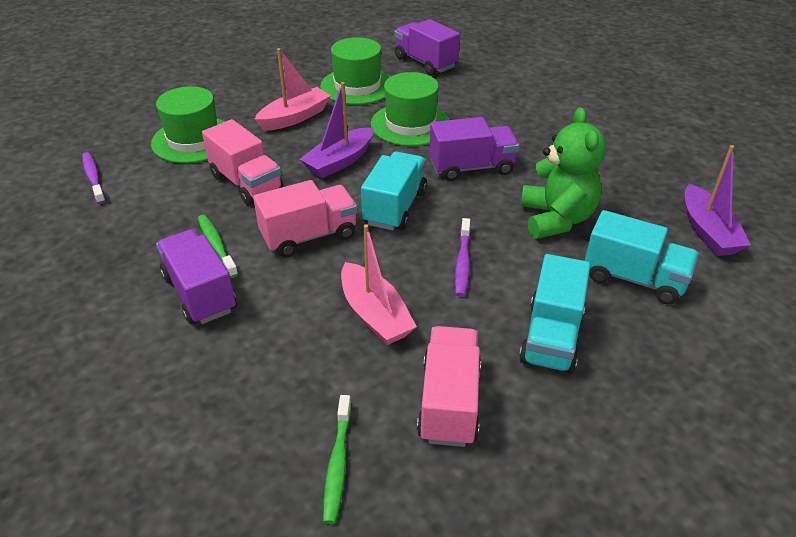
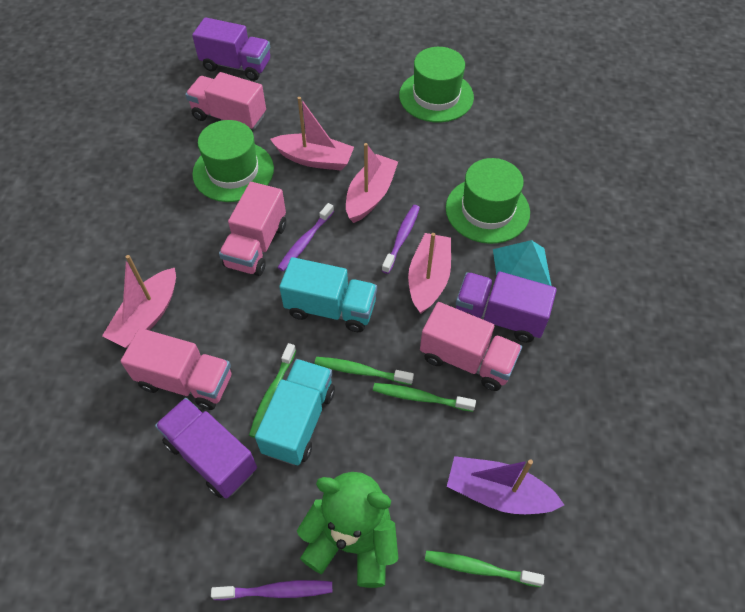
green toothbrush: [198,215,238,278] [323,395,351,524] = 2 -> [249,343,296,438] [314,357,414,385] [373,383,476,412] [425,551,544,587] = 4
pink boat: [255,48,331,131] [341,224,417,345] = 2 -> [102,255,176,348] [270,97,354,171] [346,143,398,223] [408,233,451,314] = 4
pink truck: [202,119,283,205] [253,180,358,258] [417,326,481,447] = 3 -> [121,328,231,410] [185,72,266,130] [219,182,286,276] [420,302,522,391] = 4
purple boat: [300,82,374,178] [685,145,751,256] = 2 -> [447,456,564,514] = 1
purple toothbrush: [82,152,106,204] [455,218,471,297] = 2 -> [211,580,333,601] [277,203,334,271] [382,205,420,274] = 3
turquoise pyramid: none = 0 -> [493,240,552,286] = 1
turquoise truck: [361,151,427,231] [519,254,590,374] [585,210,699,304] = 3 -> [255,359,335,465] [279,257,377,332] = 2

